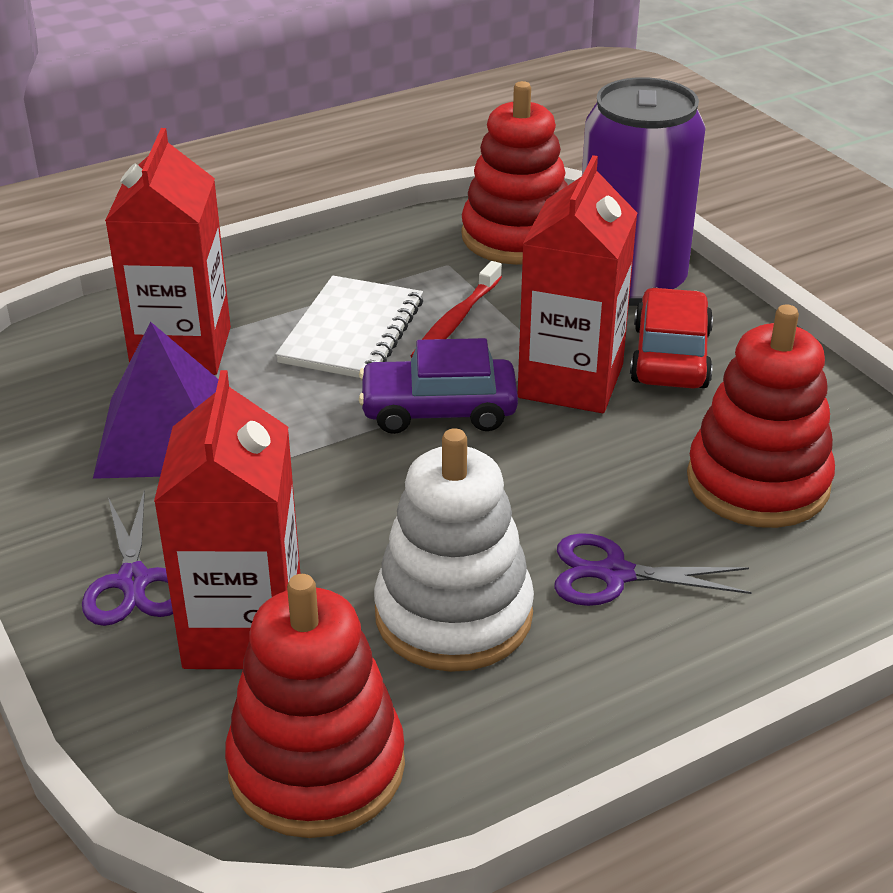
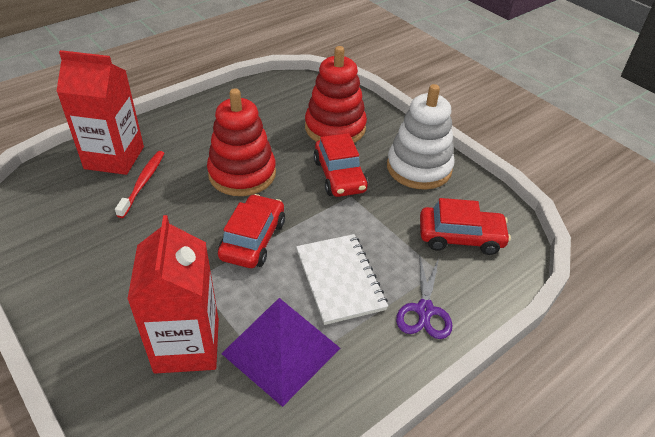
purple can: [582,77,706,306] = 1 -> none = 0
purple car: [359,338,518,434] = 1 -> none = 0
purple scissors: [82,490,173,626] [554,533,752,606] = 2 -> [396,257,452,339] = 1
red car: [630,288,713,389] = 1 -> [218,194,285,268] [313,133,368,197] [420,198,511,255] = 3
red carton: [105,128,231,375] [154,370,301,669] [518,155,637,413] = 3 -> [56,50,144,175] [127,215,219,374] = 2
red stacking toy: [225,574,405,838] [461,81,568,265] [687,305,835,528] = 3 -> [207,88,276,196] [305,46,367,143] = 2

